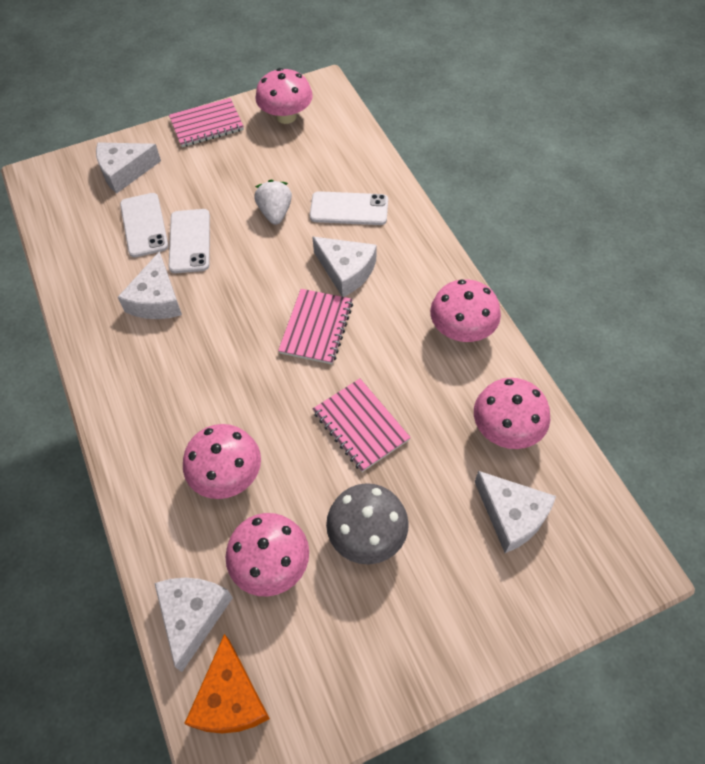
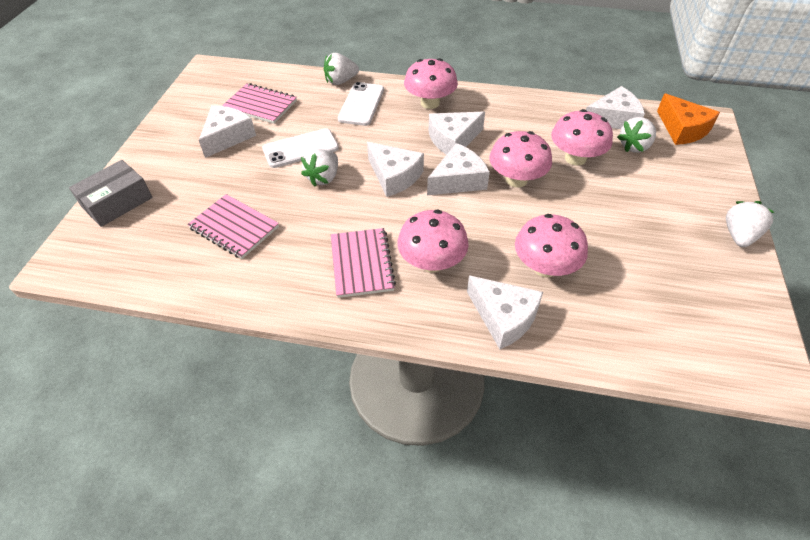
grey box: none = 0 -> [69,160,153,227] = 1
grey mushroom: [326,483,409,564] = 1 -> none = 0
white cheese: [96,142,161,194] [118,251,182,319] [154,578,233,672] [312,237,377,297] [475,471,556,553] = 5 -> [199,105,256,158] [367,142,424,197] [427,143,490,195] [429,112,485,155] [467,275,543,349] [586,86,645,129] = 6
white phone: [120,193,169,257] [169,209,210,273] [310,191,388,225] = 3 -> [262,128,339,168] [338,82,384,126] = 2
white strawberry: [254,180,292,225] = 1 -> [301,149,338,187] [324,53,359,85] [617,117,656,153] [726,201,774,247] = 4

